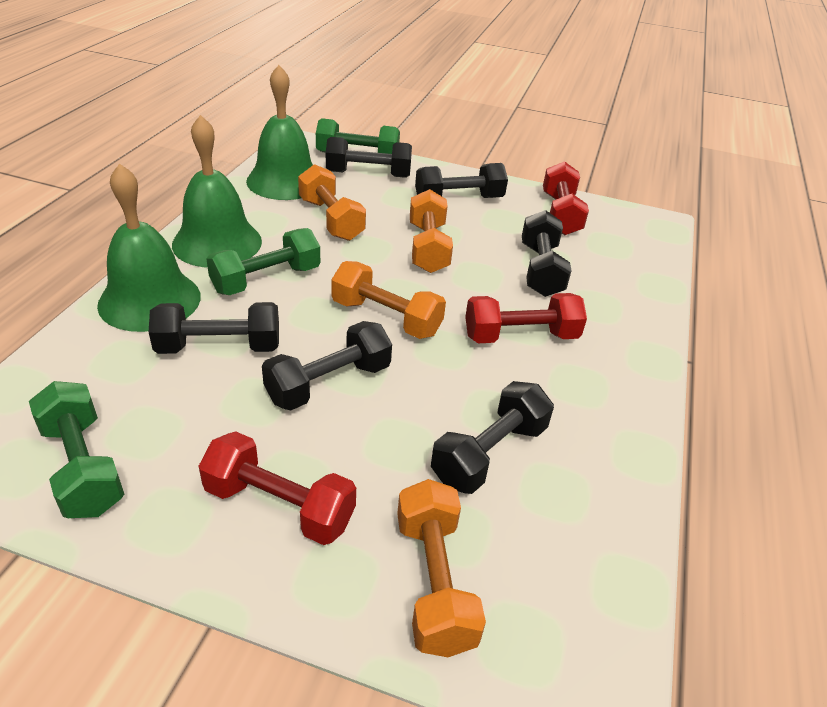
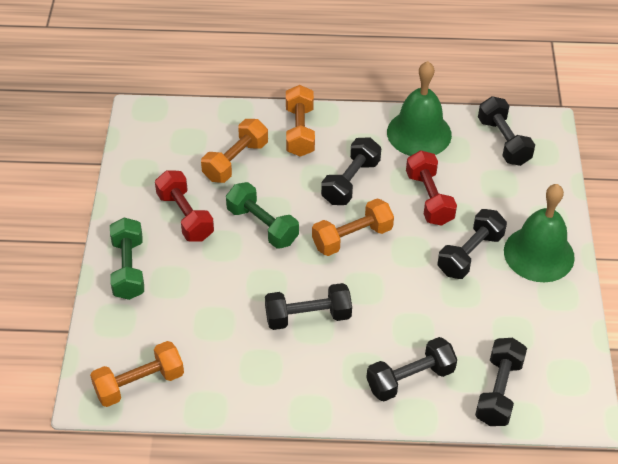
green bell: [97,163,201,332] [172,115,262,268] [246,65,313,200] = 3 -> [387,61,452,156] [504,184,575,282] = 2
green dumbbell: [29,381,124,518] [206,228,320,295] [316,118,400,154] = 3 -> [110,217,144,300] [226,182,299,249] = 2
red dumbbell: [199,431,356,545] [465,293,587,343] [543,161,589,235] = 3 -> [155,170,214,242] [406,150,457,226] = 2

